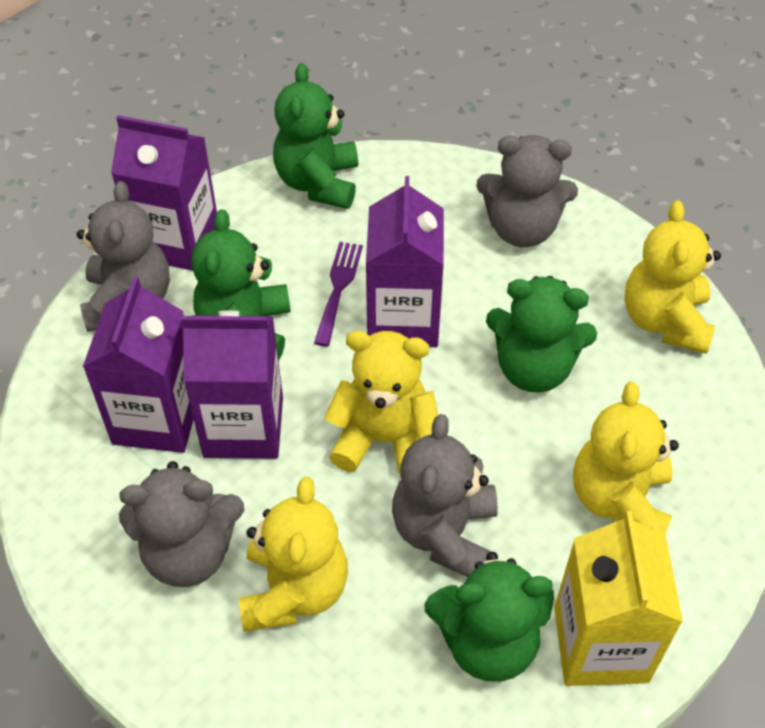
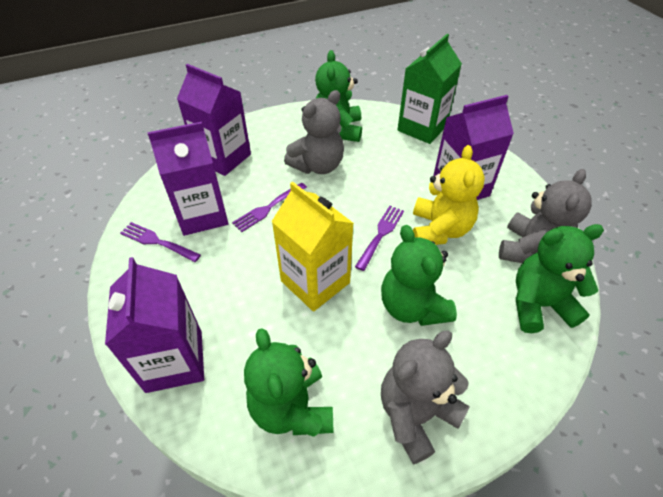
green carton: none = 0 -> [397,34,462,144] = 1
grey teddy bear: [77,181,170,332] [119,461,245,587] [392,414,498,577] [476,135,578,247] = 4 -> [284,90,344,174] [381,331,470,464] [499,169,592,263] = 3
purple fork: [314,242,363,347] = 1 -> [120,222,201,262] [232,183,307,232] [355,206,404,271] = 3
yellow teddy bear: [239,477,348,632] [324,331,438,477] [573,382,679,535] [625,200,721,354] = 4 -> [413,145,485,245] = 1

